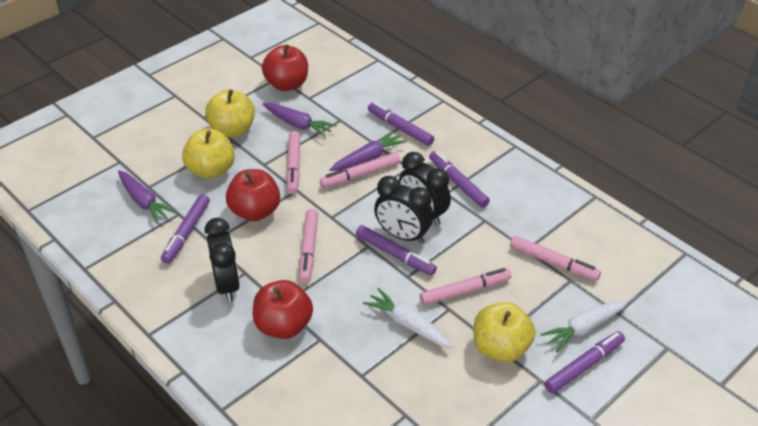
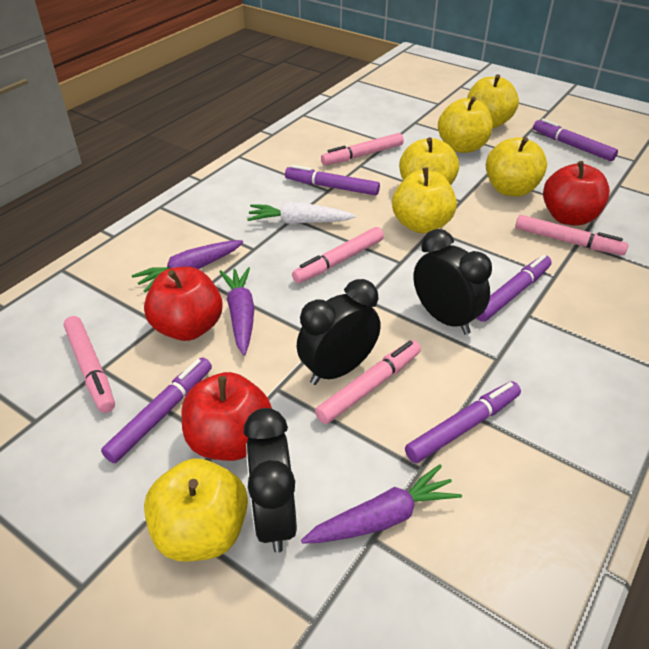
white carrot: [363,288,452,348] [540,300,628,352] = 2 -> [247,202,356,224] = 1
yellow apple: [182,129,235,179] [205,89,255,138] [474,302,535,362] = 3 -> [144,458,248,562] [392,167,457,233] [399,137,459,185] [438,96,492,153] [467,74,519,128] [486,137,547,197] = 6

